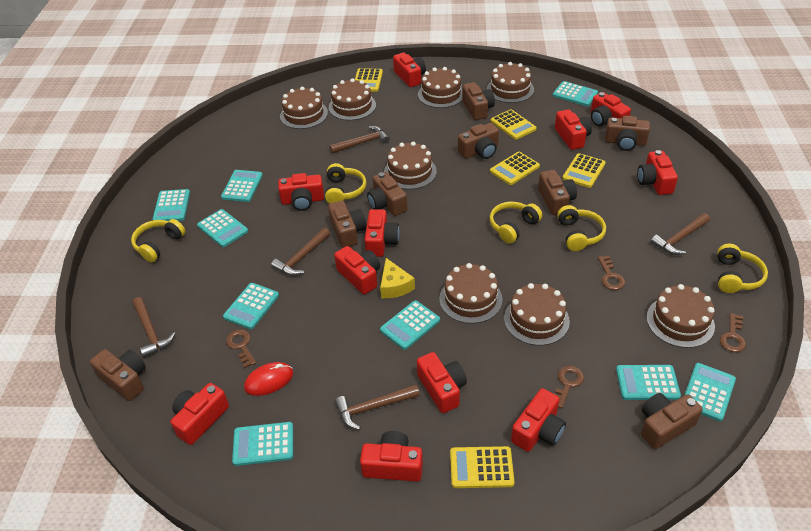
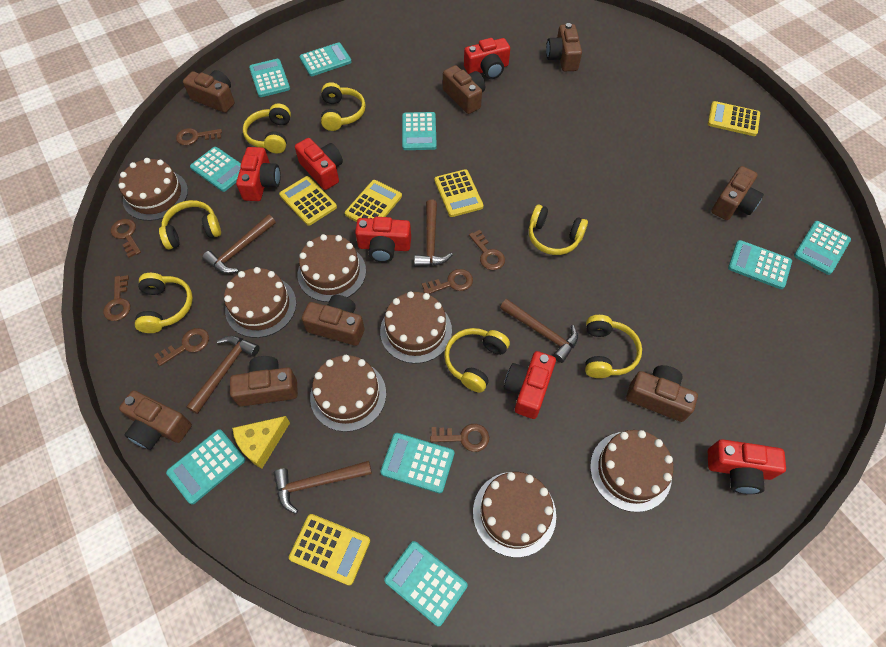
brown cake: [280,86,328,129] [329,78,376,120] [384,141,437,189] [418,67,462,108] [439,263,503,324] [487,62,534,103] [504,283,570,346] [646,284,715,348] = 8 -> [118,158,188,221] [224,267,296,338] [298,234,366,302] [310,355,386,432] [380,291,452,364] [473,472,556,557] [590,430,674,512] = 7
brown key: [226,330,256,368] [555,366,584,408] [598,256,625,290] [720,313,746,353] = 4 -> [103,275,130,321] [111,219,141,258] [154,328,209,366] [176,128,222,145] [422,269,473,294] [430,424,489,452] [469,230,505,270] = 7
red camera: [171,383,229,445] [278,173,324,211] [334,246,380,294] [360,431,423,482] [365,209,399,257] [393,53,426,87] [417,352,467,413] [511,388,566,452] [555,109,592,150] [591,92,631,127] [637,150,678,195] = 11 -> [236,147,281,201] [295,138,343,190] [355,217,411,262] [464,38,510,79] [504,351,556,419] [708,439,786,494] = 6
red mouse: [244,362,294,396] = 1 -> none = 0
yellow headphones: [131,219,185,262] [325,163,367,204] [490,202,542,244] [557,205,606,251] [717,244,768,293] = 5 -> [135,273,193,333] [159,200,221,249] [243,104,291,153] [321,82,366,131] [444,328,510,393] [529,205,588,255] [585,315,642,378] = 7

